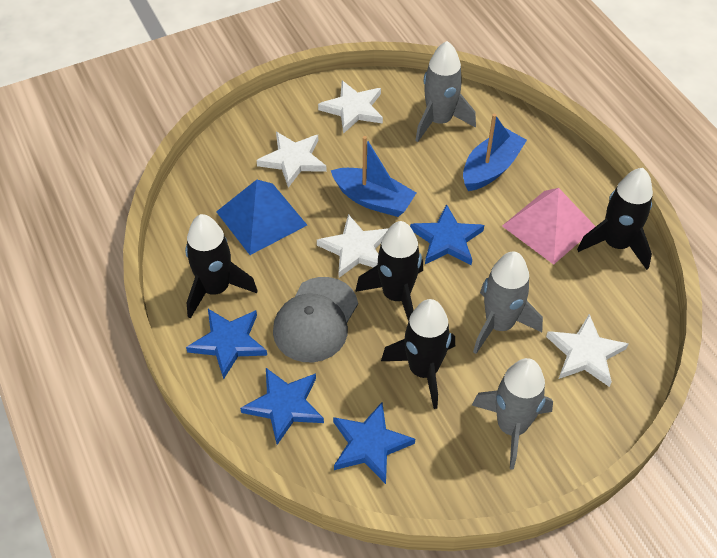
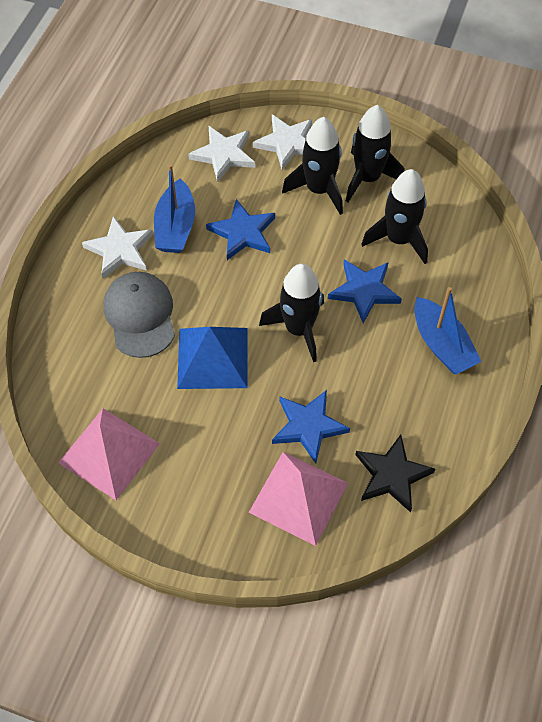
black star: none = 0 -> [355,435,435,512] = 1
blue star: [186,309,267,379] [240,368,324,445] [333,402,415,484] [410,204,484,265] = 4 -> [206,199,275,260] [272,390,350,464] [328,260,402,324] = 3
grey rocket: [415,41,476,142] [472,358,553,470] [473,251,543,354] = 3 -> none = 0
pink pyramid: [502,188,596,265] = 1 -> [58,408,160,500] [249,452,348,546] = 2
white star: [256,132,327,188] [317,214,388,278] [318,81,383,134] [546,314,628,387] = 4 -> [82,216,153,278] [188,126,255,183] [253,115,312,170] = 3

